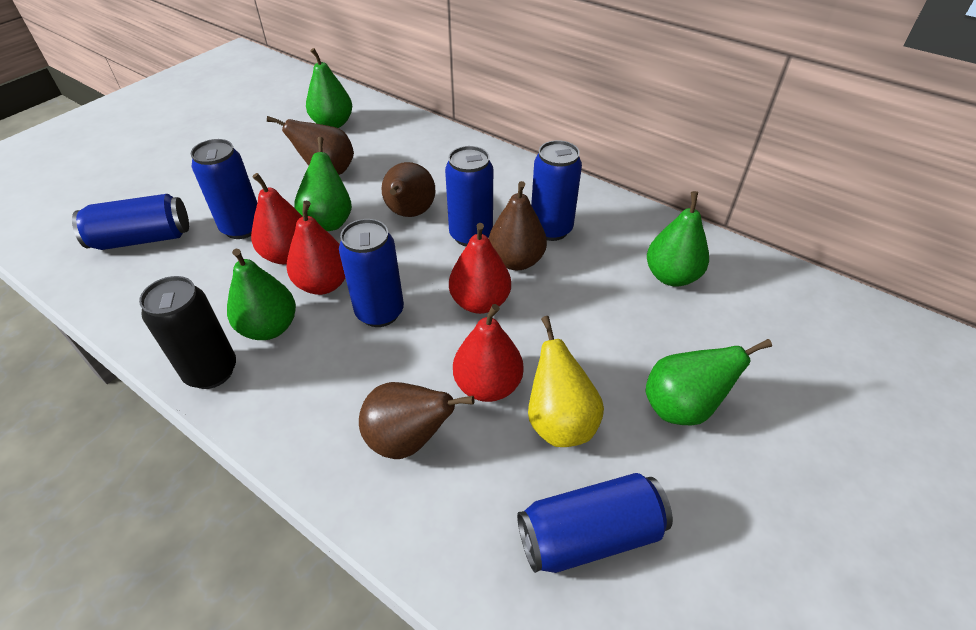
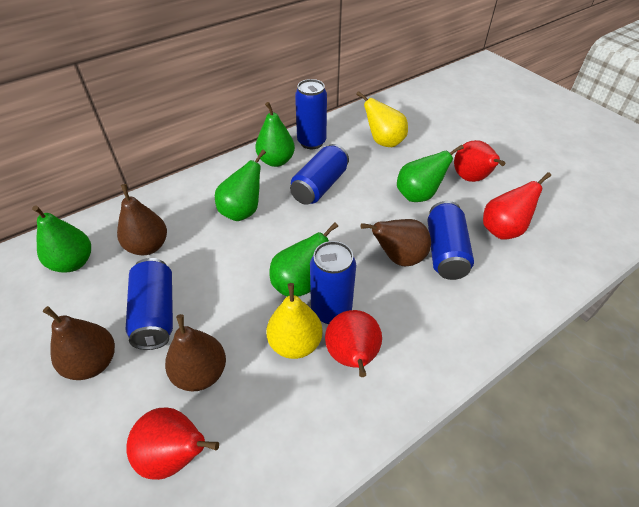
black can: [139,276,236,389] = 1 -> none = 0
blue can: [72,194,189,250] [191,139,257,239] [339,219,404,327] [445,146,493,246] [517,473,673,573] [531,140,582,241] = 6 -> [126,258,173,350] [290,144,349,205] [295,79,327,149] [310,241,356,324] [428,201,474,280] = 5
yellow pear: [528,316,604,447] = 1 -> [266,283,323,359] [356,91,408,147] = 2

